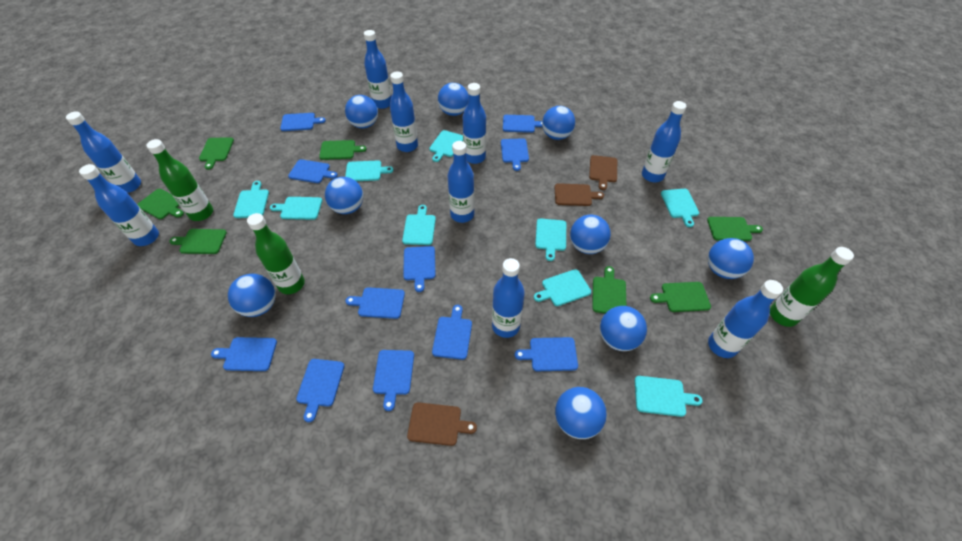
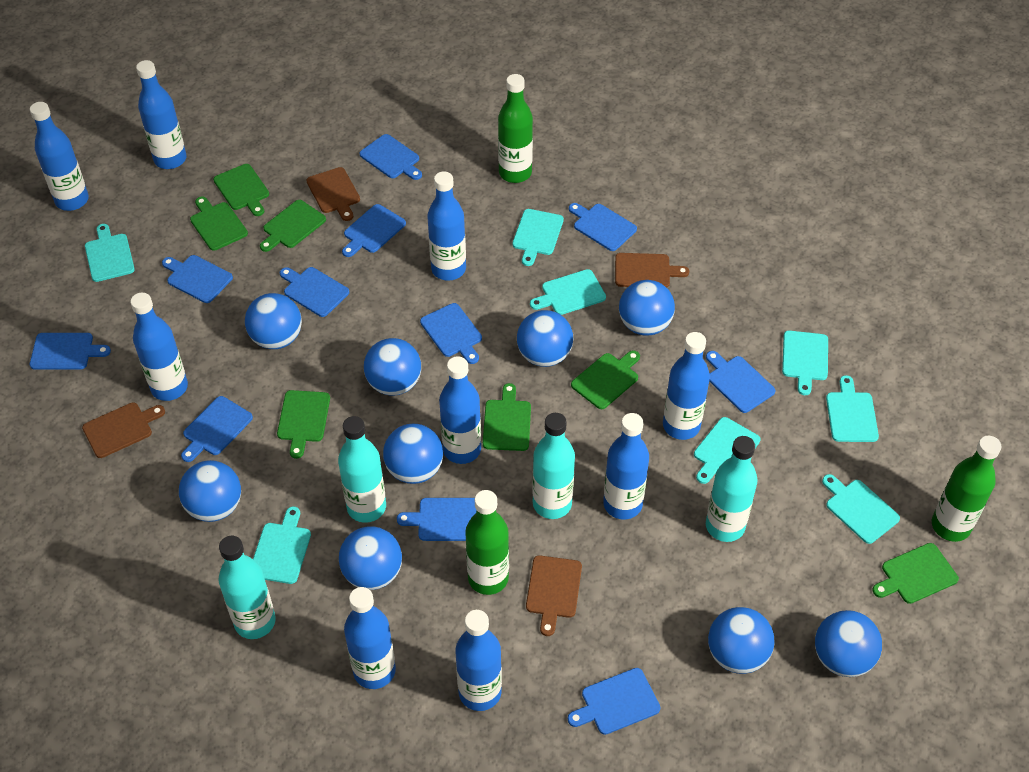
brown cutting board: [407,402,477,446] [555,183,604,206] [589,155,617,190] = 3 -> [82,402,165,458] [306,167,360,221] [526,555,582,636] [615,253,689,288] = 4
turquoise bottle: none = 0 -> [219,536,276,639] [338,416,386,523] [532,413,575,519] [706,436,758,542] = 4
turquoise cutting board: [233,181,269,218] [270,197,322,220] [345,161,394,181] [402,205,436,245] [429,130,463,162] [534,269,591,306] [535,219,566,261] [635,376,703,417] [661,189,699,227] = 9 -> [85,224,135,282] [253,507,311,584] [512,209,564,266] [530,269,606,315] [694,417,761,484] [782,331,828,395] [822,474,900,544] [826,375,879,442] = 8

